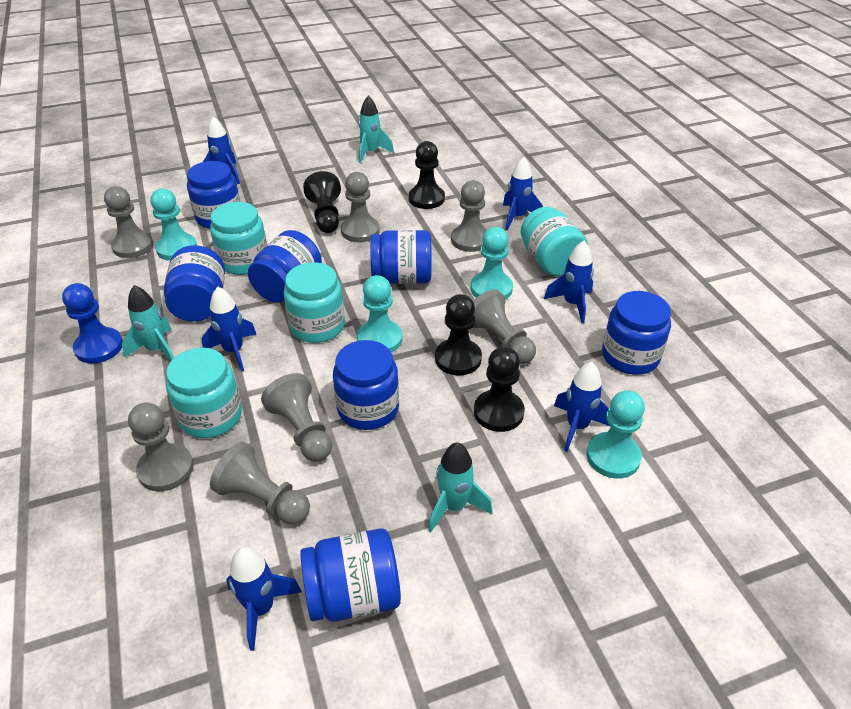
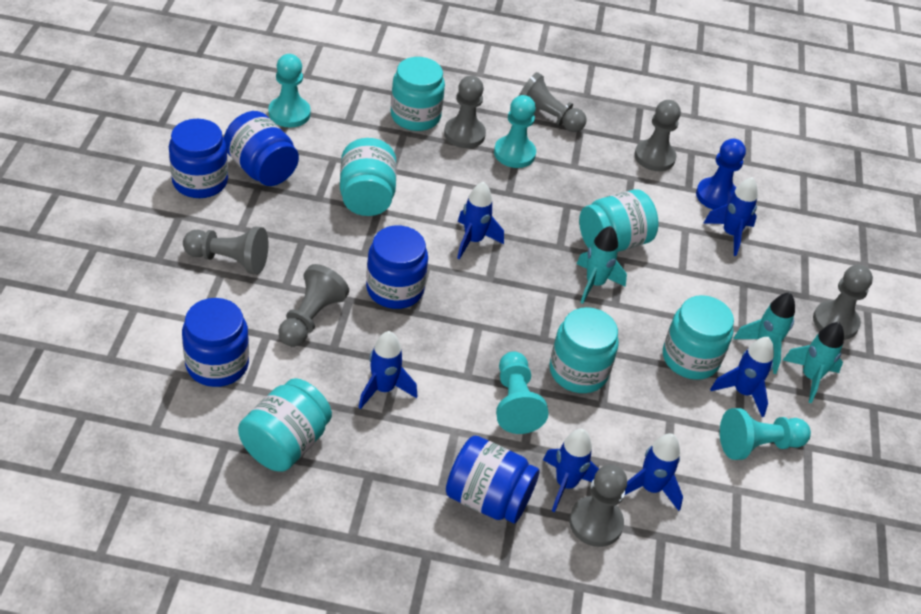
black pawn: [303,171,341,233] [409,141,445,209] [435,294,482,375] [474,347,525,432] = 4 -> none = 0
blue jar: [164,245,225,322] [187,161,241,229] [248,230,322,303] [300,528,401,622] [333,340,399,430] [370,230,432,284] [602,291,671,375] = 7 -> [169,119,228,198] [182,298,249,387] [224,111,299,186] [366,225,428,309] [446,436,540,523] = 5
turquoise jar: [166,348,242,438] [210,202,267,275] [284,262,345,343] [521,207,588,276] = 4 -> [238,378,332,472] [340,138,397,216] [391,57,445,131] [549,307,619,393] [579,189,658,252] [663,295,734,380] = 6

